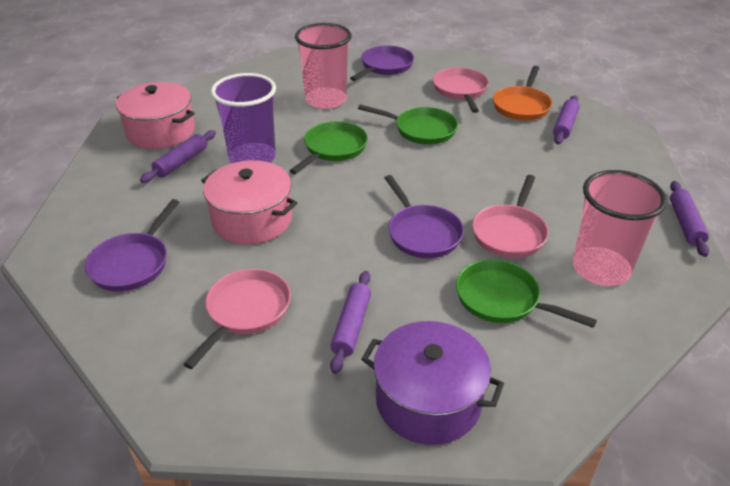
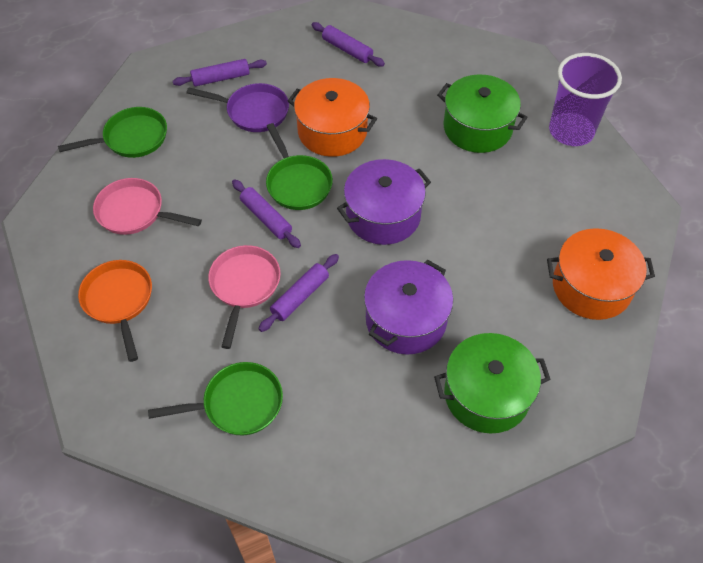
green pot: none = 0 -> [434,333,550,433] [437,74,528,153] = 2
orange pot: none = 0 -> [288,78,377,157] [547,228,655,320] = 2
pink cup: [295,23,352,109] [573,170,667,286] = 2 -> none = 0
pink pan: [183,269,291,369] [433,68,489,113] [472,175,549,258] = 3 -> [93,178,202,235] [208,245,281,349] = 2
pink pot: [116,82,195,149] [201,160,297,245] = 2 -> none = 0
purple pan: [85,199,179,292] [350,46,414,81] [385,175,464,258] = 3 -> [186,83,289,132] = 1
purple pot: [361,321,504,445] = 1 -> [337,159,431,245] [364,260,453,355] = 2

